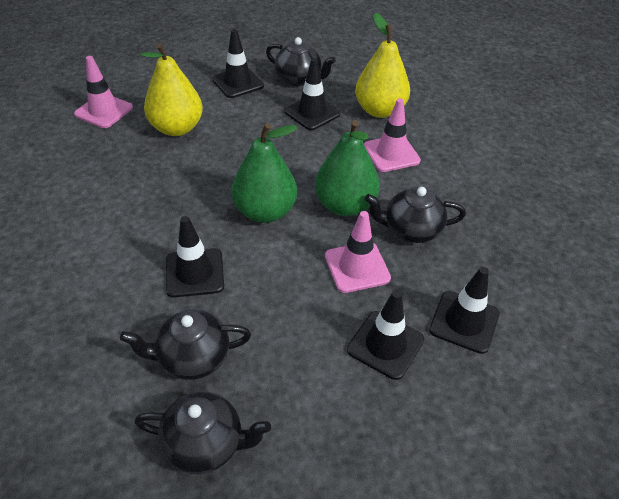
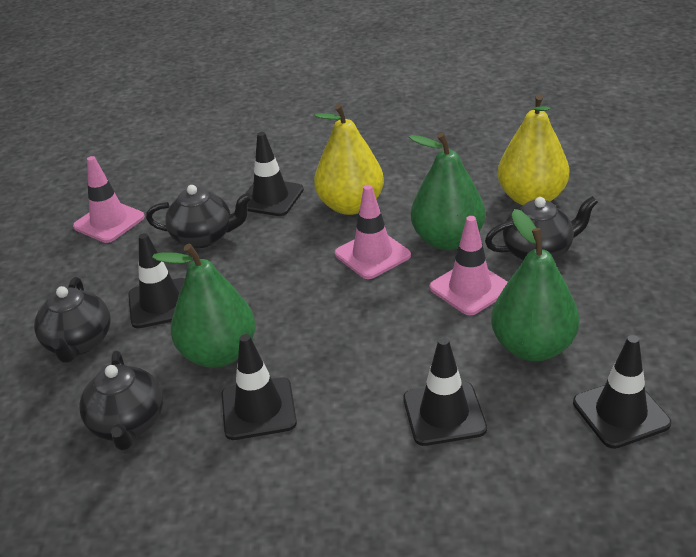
green pear: [231,123,297,223] [315,120,380,216] = 2 -> [152,243,256,368] [409,132,485,250] [491,209,579,361] = 3

